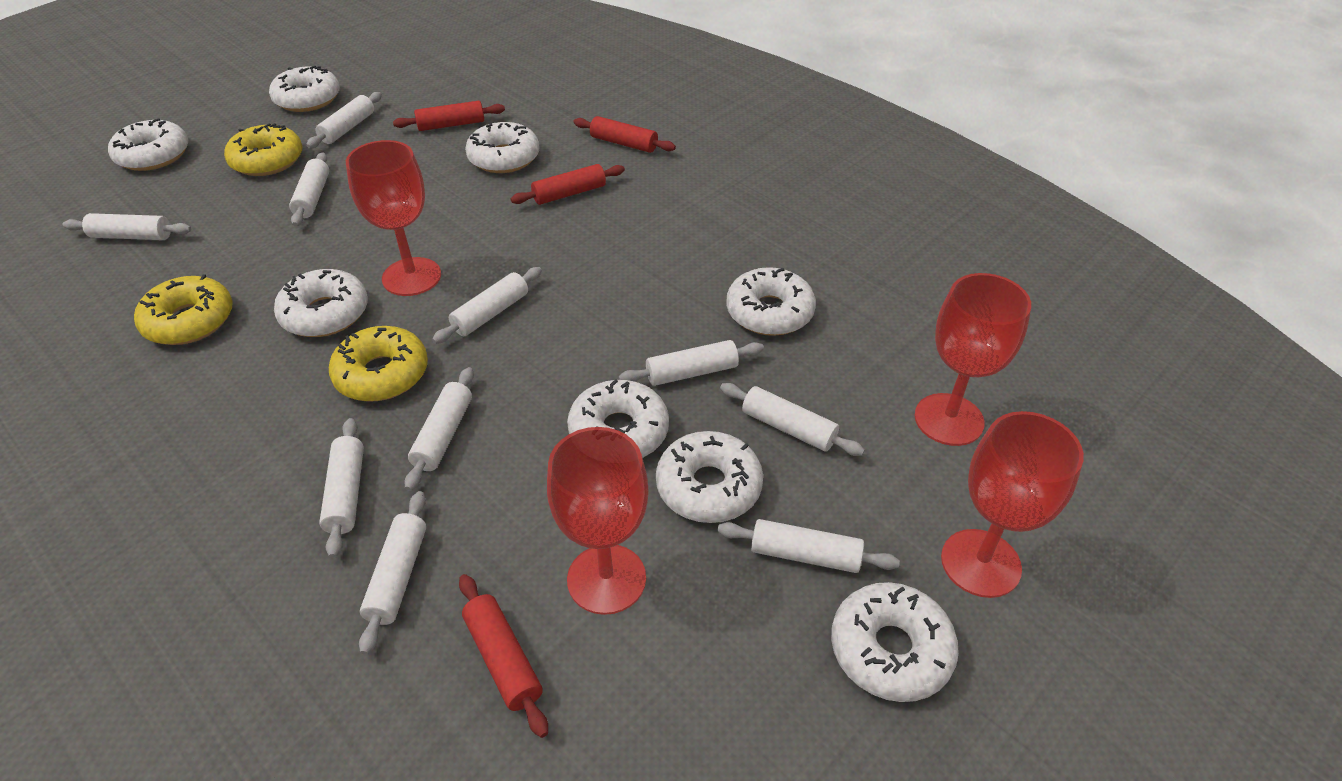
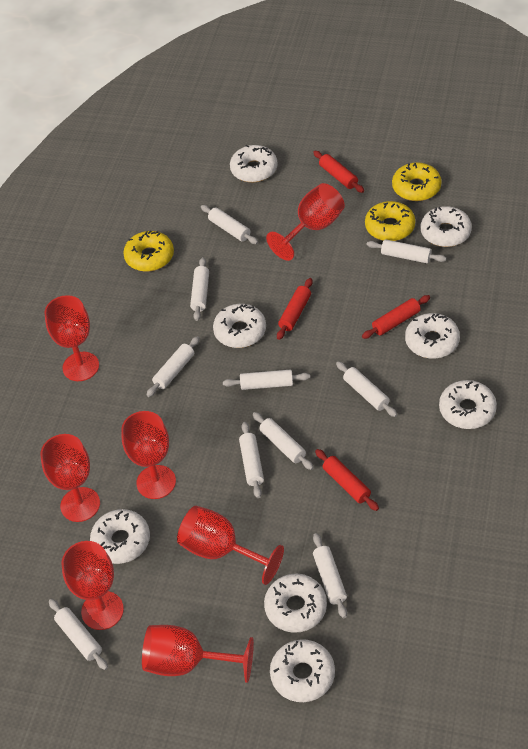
red goblet: [346,140,441,296] [547,427,649,615] [915,273,1031,446] [941,411,1084,598] = 4 -> [40,434,100,522] [44,295,99,381] [62,541,124,630] [121,411,176,499] [142,625,254,683] [177,506,284,585] [266,183,345,261] = 7

